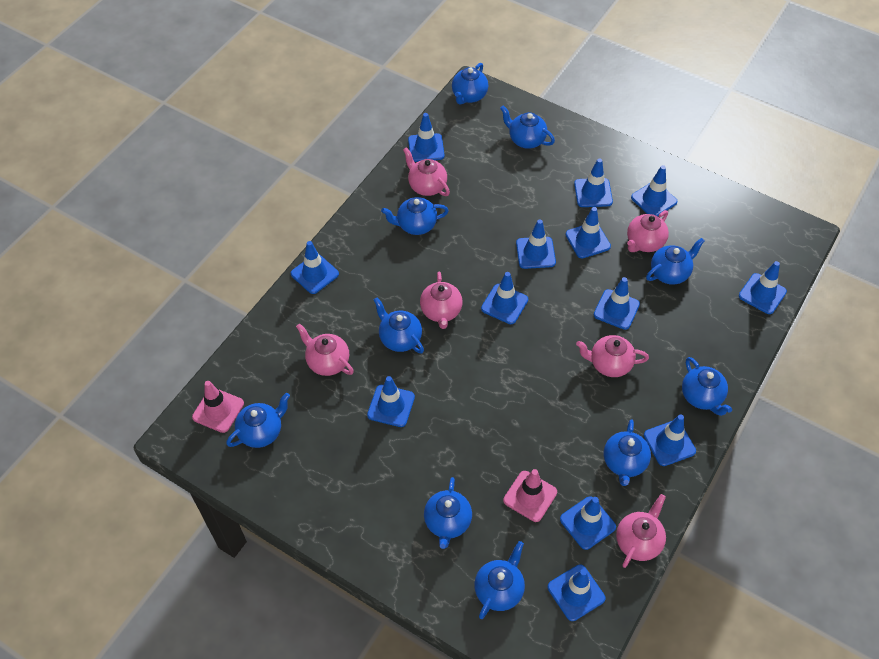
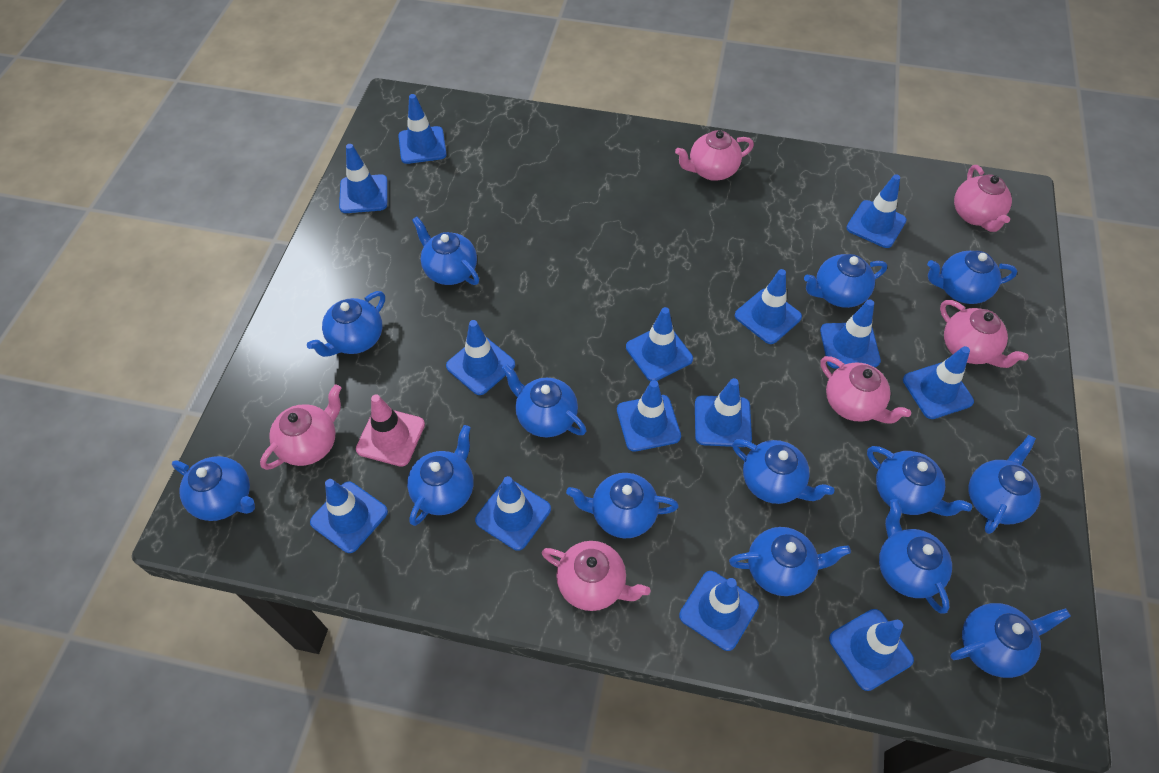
blue teapot: [226,393,290,448] [374,297,424,353] [381,197,449,235] [424,477,472,549] [452,63,488,105] [474,541,525,619] [500,105,555,149] [604,419,651,486] [646,238,704,285] [682,357,732,416] = 10 -> [172,456,255,521] [307,291,385,357] [407,425,473,526] [412,216,479,285] [502,364,586,437] [566,473,679,538] [729,527,851,596] [732,439,834,504] [804,254,887,308] [867,446,972,516] [879,499,952,614] [927,250,1017,304] [950,603,1071,678] [968,435,1041,534] = 14
blue traffic cone: [291,241,339,294] [367,376,415,427] [408,113,444,162] [481,272,528,324] [516,220,556,269] [547,565,605,621] [560,496,616,550] [565,207,611,258] [574,158,613,207] [594,277,640,330] [631,165,678,216] [644,414,696,466] [739,261,787,314] = 13 -> [310,479,388,553] [339,144,388,213] [398,94,447,164] [446,320,515,395] [475,476,551,551] [617,380,681,452] [626,307,693,381] [679,571,759,651] [695,378,752,447] [735,269,802,344] [820,299,881,369] [829,609,914,691] [846,174,907,248] [903,346,974,419] = 14
pink traffic cone: [192,381,244,433] [503,469,557,522] = 2 -> [356,394,425,467] = 1

